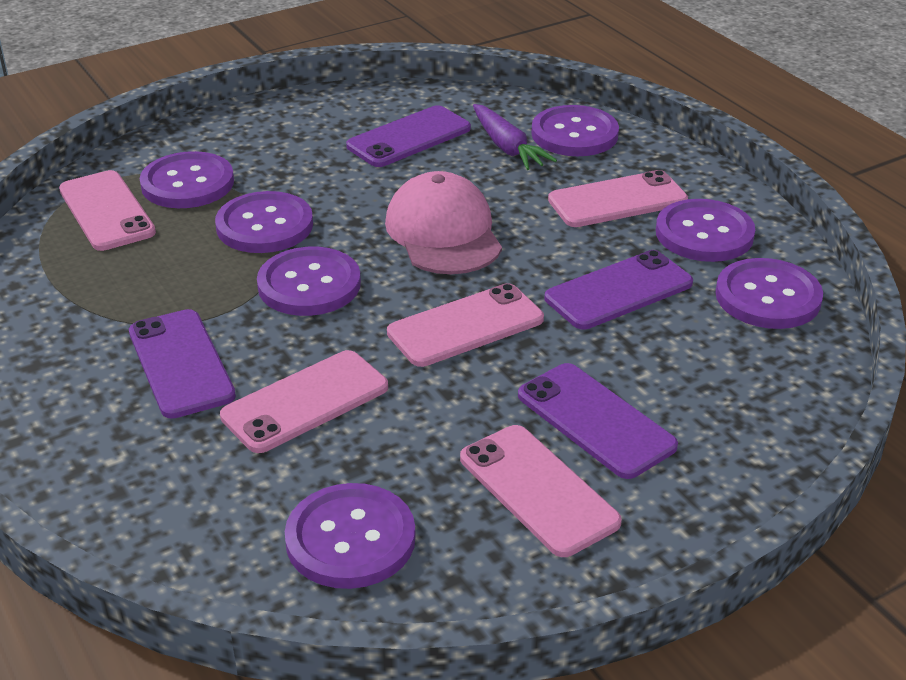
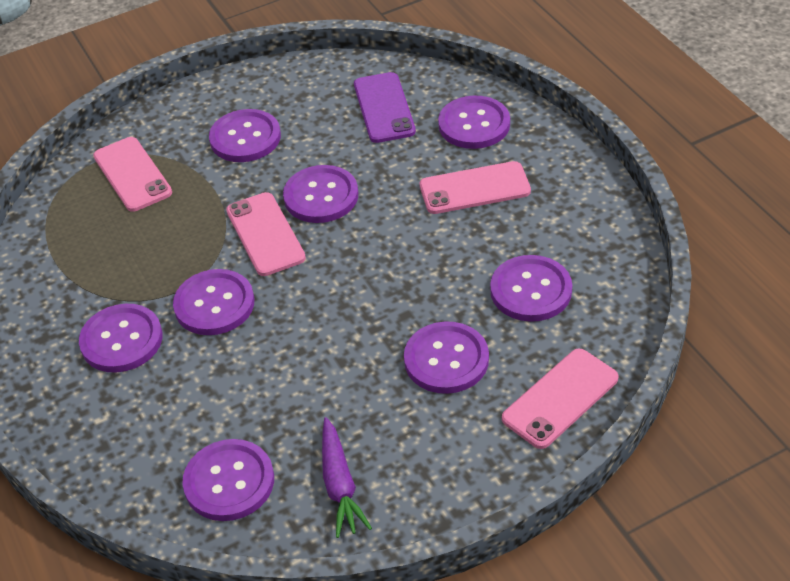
pink cap: [385,171,502,274] = 1 -> none = 0
pink phone: [59,170,156,251] [220,350,388,453] [387,283,544,367] [460,425,622,557] [548,170,688,227] = 5 -> [93,137,172,212] [226,192,306,276] [420,161,531,214] [502,348,619,449] = 4
purple button: [140,151,234,208] [215,191,313,253] [257,247,361,316] [285,483,416,589] [531,105,619,156] [656,199,755,262] [715,258,823,329] = 7 -> [79,304,162,373] [173,269,254,335] [182,439,274,521] [209,109,281,162] [283,165,358,223] [404,321,489,394] [438,95,510,149] [490,255,572,322] = 8
purple phone: [129,309,236,419] [346,105,471,167] [518,363,678,479] [545,250,693,329] = 4 -> [354,72,416,143] = 1

